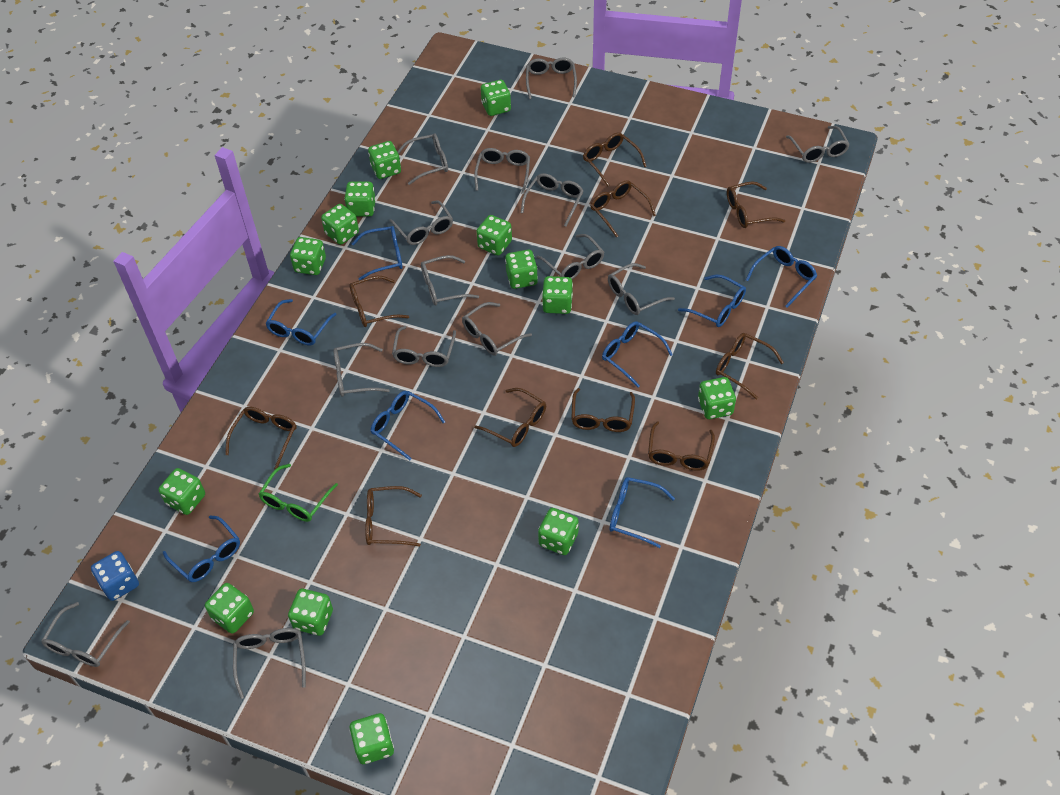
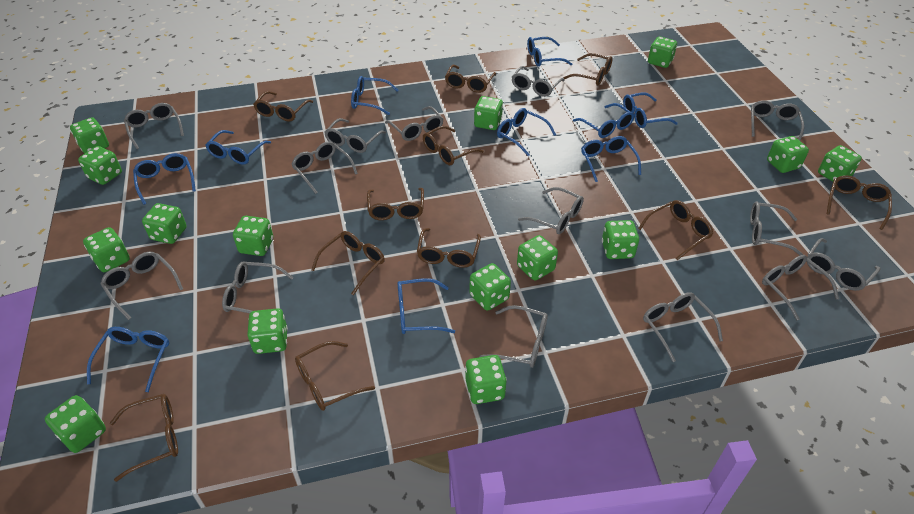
blue dice: [91,551,139,601] = 1 -> none = 0
blue glasses: [163,516,240,582] [265,299,337,345] [351,226,403,280] [371,391,445,460] [602,321,673,388] [610,477,675,548] [678,275,746,327] [746,246,817,308] = 8 -> [87,327,169,392] [133,153,196,205] [205,130,271,165] [351,76,398,115] [397,278,455,334] [497,108,556,156] [527,37,572,67] [573,103,634,138] [581,136,641,182] [623,92,678,128] = 10
brown glasses: [225,407,297,469] [349,276,409,327] [365,486,422,547] [474,388,546,447] [571,388,635,432] [583,132,647,187] [590,180,656,238] [648,421,715,471] [716,333,784,400] [727,181,785,228] = 10 -> [110,394,178,482] [253,91,313,122] [295,341,375,411] [311,231,385,295] [367,188,424,220] [417,228,481,268] [423,126,484,165] [445,65,496,93] [563,53,612,86] [638,200,713,260] [827,175,892,230] = 11
green dice: [159,468,205,515] [205,583,254,634] [288,589,333,636] [290,237,326,275] [321,204,359,245] [344,182,376,216] [350,713,394,764] [368,141,401,179] [476,215,512,255] [481,80,511,116] [505,250,538,289] [538,508,579,555] [542,276,573,314] [698,377,736,419] = 14 -> [45,395,106,453] [70,117,109,154] [78,146,122,185] [83,227,130,272] [142,203,187,244] [233,216,273,256] [247,308,288,354] [465,355,507,404] [469,263,511,311] [474,96,503,130] [517,235,558,281] [602,220,639,259] [648,37,677,68] [767,136,809,173] [818,145,862,182] = 15
green glasses: [259,464,338,522] = 1 -> none = 0

